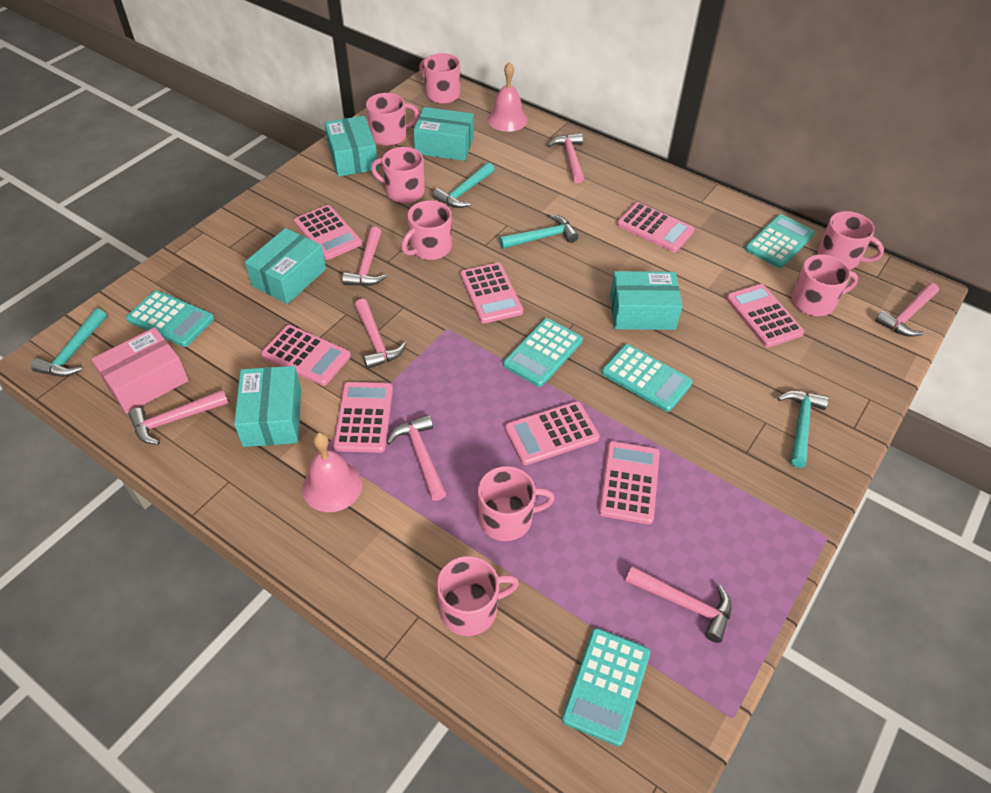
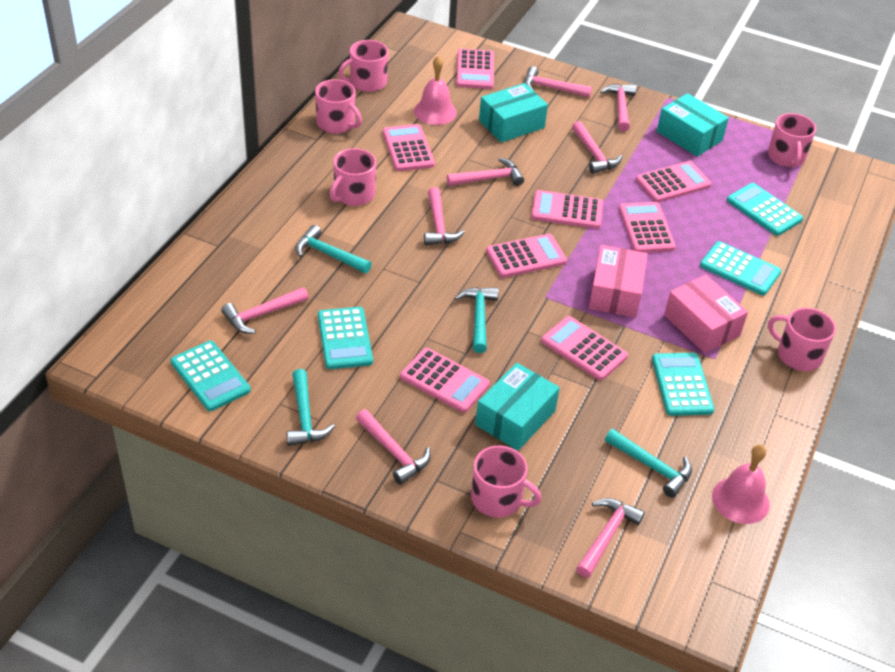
pink box: [91,327,189,414] = 1 -> [589,245,647,318] [664,275,748,353] = 2
pink hammer: [128,390,228,445] [342,227,387,286] [354,299,406,369] [386,415,446,501] [548,133,584,183] [625,566,732,643] [875,283,939,337] = 7 -> [221,287,309,334] [356,409,431,485] [424,187,465,245] [447,158,524,186] [524,66,592,98] [572,121,622,174] [576,498,645,578] [600,84,636,131] = 8
pink mug: [366,93,419,146] [371,147,425,203] [401,201,452,260] [419,53,460,104] [437,556,519,636] [478,466,555,541] [791,254,858,316] [817,211,884,270] = 8 -> [315,79,362,134] [330,148,376,206] [338,40,388,92] [471,446,542,518] [768,113,816,167] [768,308,836,371] = 6
turquoise box: [234,366,301,447] [245,228,326,304] [325,116,379,177] [413,107,474,161] [610,271,683,330] = 5 -> [475,363,560,451] [479,83,548,143] [657,93,729,157] = 3

